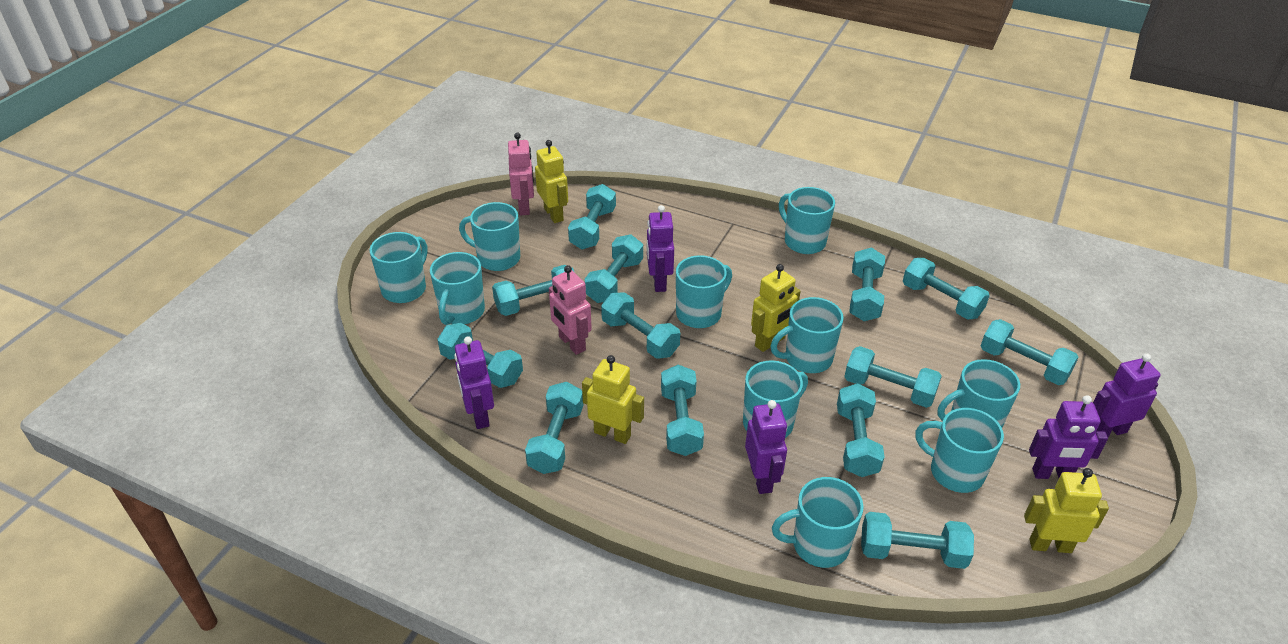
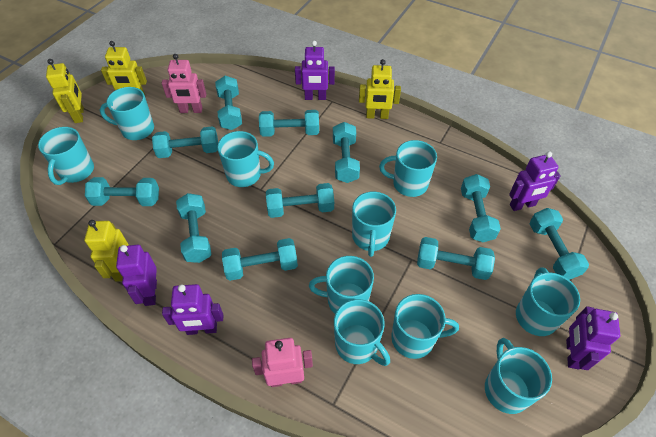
turquoise dumbbell: [437,323,523,388] [492,265,574,316] [525,382,583,474] [568,184,616,249] [585,234,643,303] [601,292,680,359] [661,365,704,456] [837,383,885,477] [844,346,942,408] [850,248,885,321] [861,512,974,569] [903,258,990,320] [981,319,1079,385] = 13 -> [85,177,159,206] [152,126,218,158] [176,193,211,263] [215,76,242,130] [222,238,298,281] [259,110,319,137] [266,183,334,218] [333,122,360,183] [417,237,495,280] [461,174,501,242] [530,208,589,280] = 11

